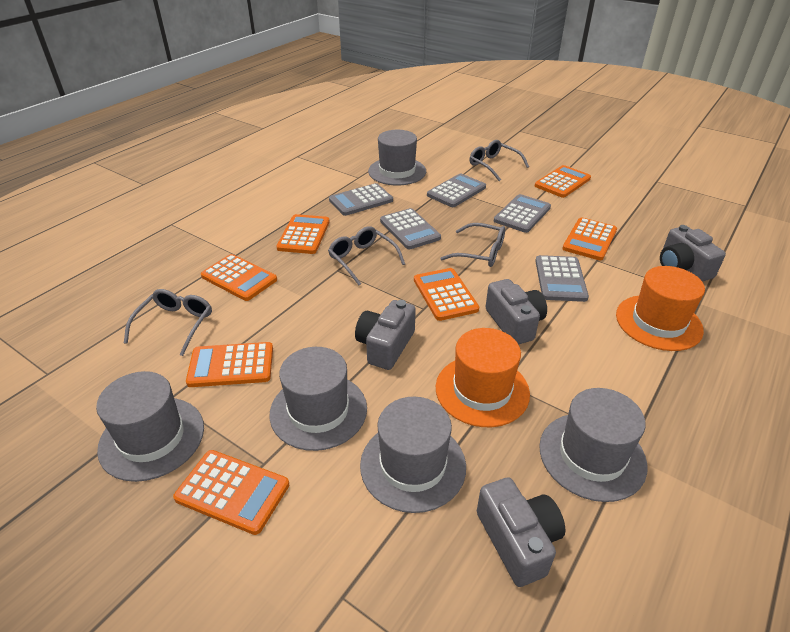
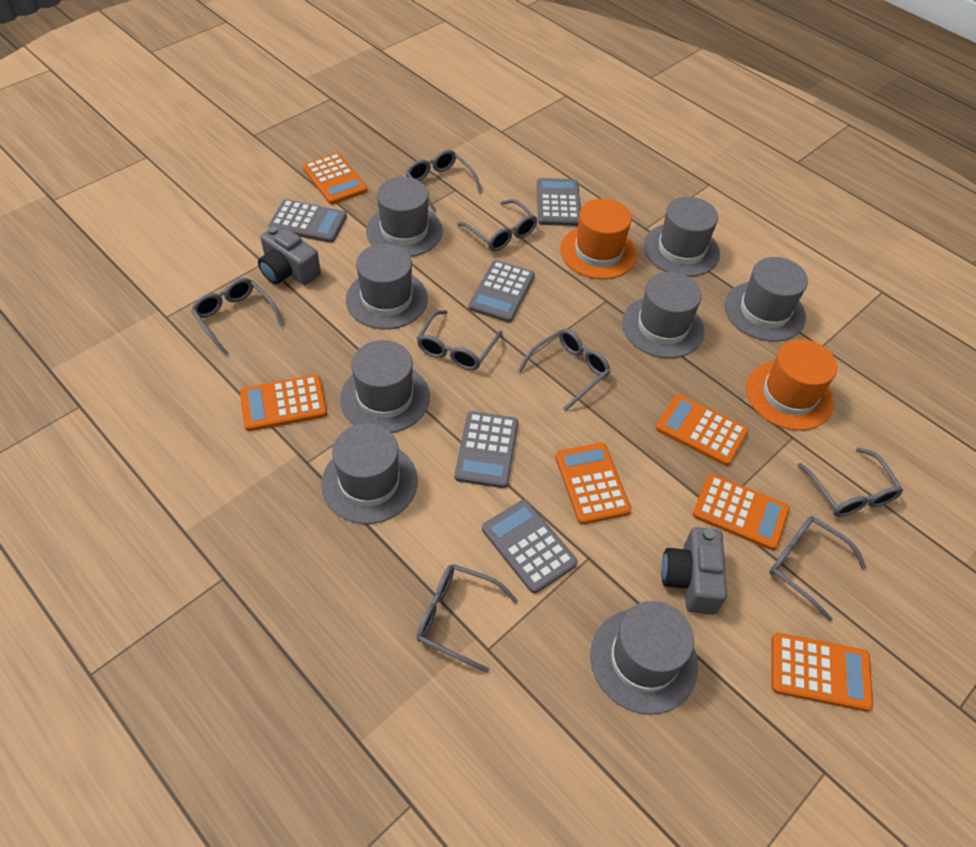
grey camera: [355,300,416,370] [477,477,565,587] [486,279,547,345] [660,225,726,282] = 4 -> [258,225,321,285] [661,527,727,615] = 2
grey glasses: [124,289,212,356] [328,226,405,285] [440,223,505,267] [470,140,529,181] = 4 -> [191,278,284,356] [406,150,482,212] [416,310,503,370] [416,564,518,673] [457,199,538,251] [518,329,611,411] [769,516,867,622] [798,447,903,517] = 8
grey hat: [96,371,204,482] [270,347,367,451] [360,397,466,513] [368,130,426,185] [539,388,647,502] = 5 -> [321,423,418,524] [340,340,430,433] [346,244,428,329] [366,177,443,257] [590,601,698,715] [622,272,704,358] [644,197,720,277] [725,257,808,342] = 8
orange calculator: [173,450,289,535] [186,342,273,387] [201,254,277,301] [276,214,330,254] [414,268,479,321] [535,165,591,198] [562,217,617,261] = 7 -> [240,375,327,431] [303,153,367,204] [555,443,631,525] [656,394,749,466] [693,474,790,550] [772,633,873,712] = 6

